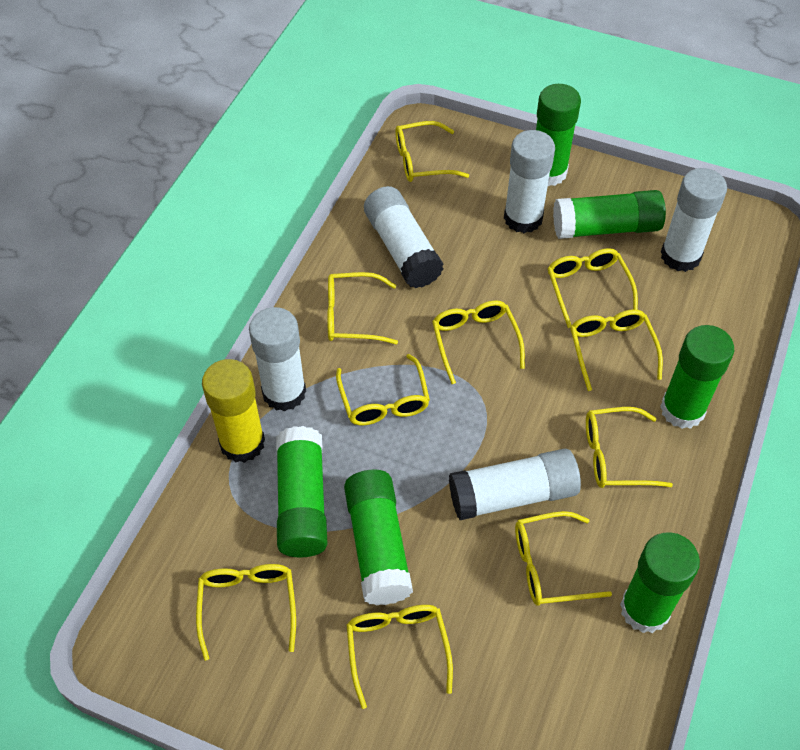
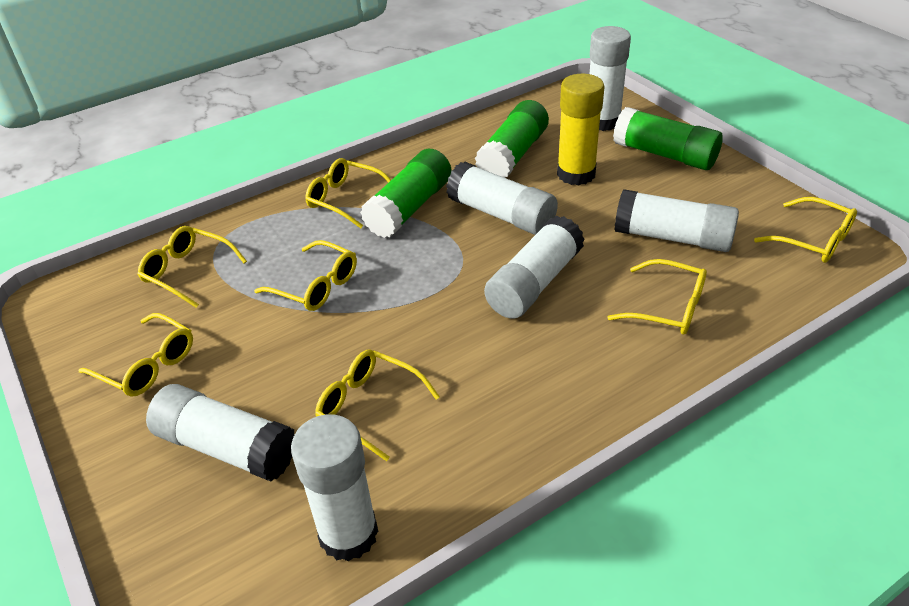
green glue stick: [276,426,327,557] [344,470,413,606] [536,84,581,186] [553,190,666,239] [620,532,700,633] [660,325,734,429] = 6 -> [360,149,451,238] [475,100,549,178] [613,107,723,170] = 3
white glue stick: [249,307,306,411] [364,186,444,288] [449,449,581,520] [504,130,555,233] [661,168,727,272] = 5 -> [146,384,295,482] [291,414,378,561] [446,162,558,235] [484,216,585,319] [589,26,631,131] [615,189,739,252] = 6
yellow glasses: [196,564,296,661] [327,272,398,344] [336,354,430,425] [346,605,453,709] [395,121,470,182] [432,300,525,384] [515,511,612,606] [547,248,638,328] [570,309,663,391] [586,407,673,488] = 10 -> [79,313,193,396] [137,226,247,308] [254,240,357,311] [305,158,391,228] [315,350,440,461] [607,259,707,335] [754,197,857,263] = 7

